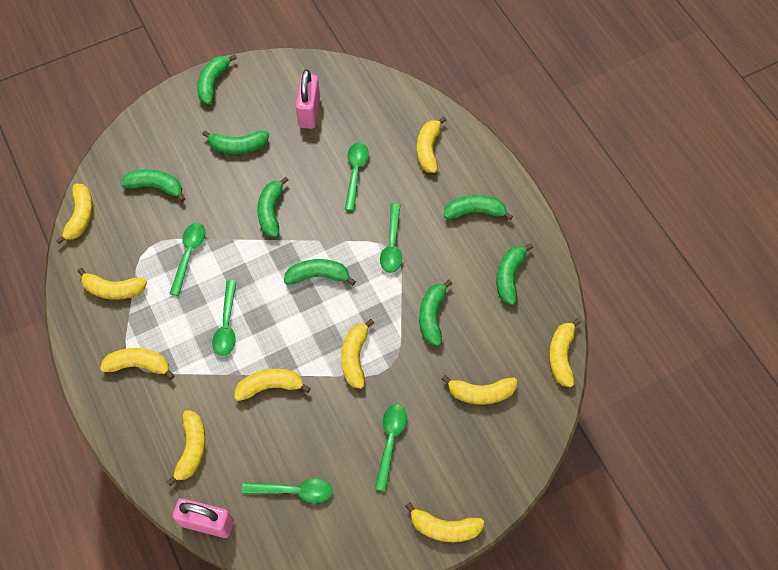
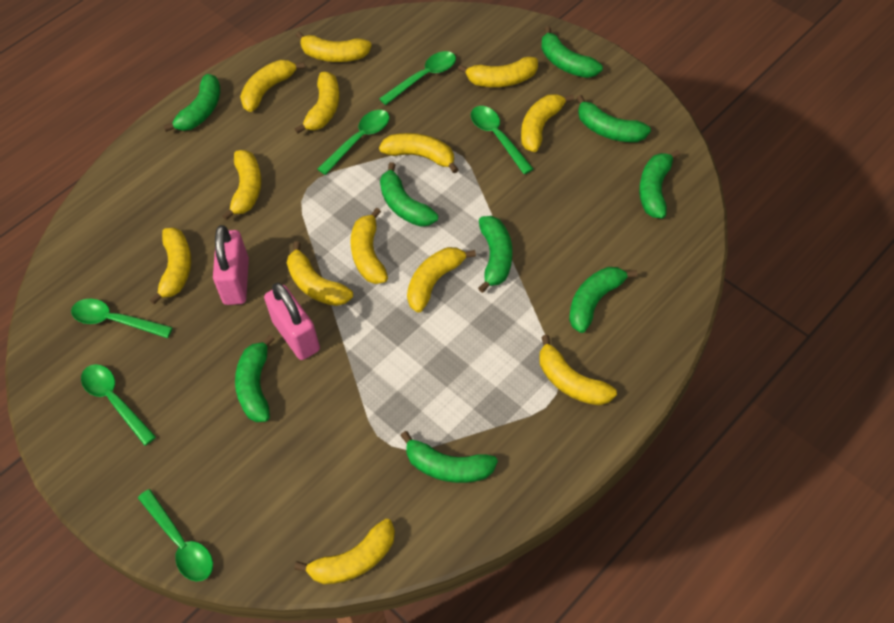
green banana: [121,169,185,202] [197,54,237,104] [202,130,269,154] [257,177,288,237] [284,259,356,285] [419,280,452,346] [444,195,513,220] [497,243,533,305] = 8 -> [164,74,220,132] [235,335,275,422] [380,162,438,227] [400,431,498,483] [478,216,512,293] [541,26,603,78] [569,267,637,333] [577,95,651,142] [639,150,681,219] = 9
yellow banana: [56,184,93,244] [77,268,147,300] [100,348,174,380] [167,410,206,486] [235,369,311,401] [341,319,374,389] [405,502,484,542] [417,117,446,173] [441,375,517,405] [549,318,581,387] = 10 -> [150,228,191,305] [222,150,262,221] [240,60,305,112] [287,241,353,306] [294,519,395,584] [295,72,340,134] [296,31,372,62] [350,208,388,284] [379,133,459,173] [407,247,476,313] [458,57,538,87] [521,94,574,152] [540,335,617,405] = 13

